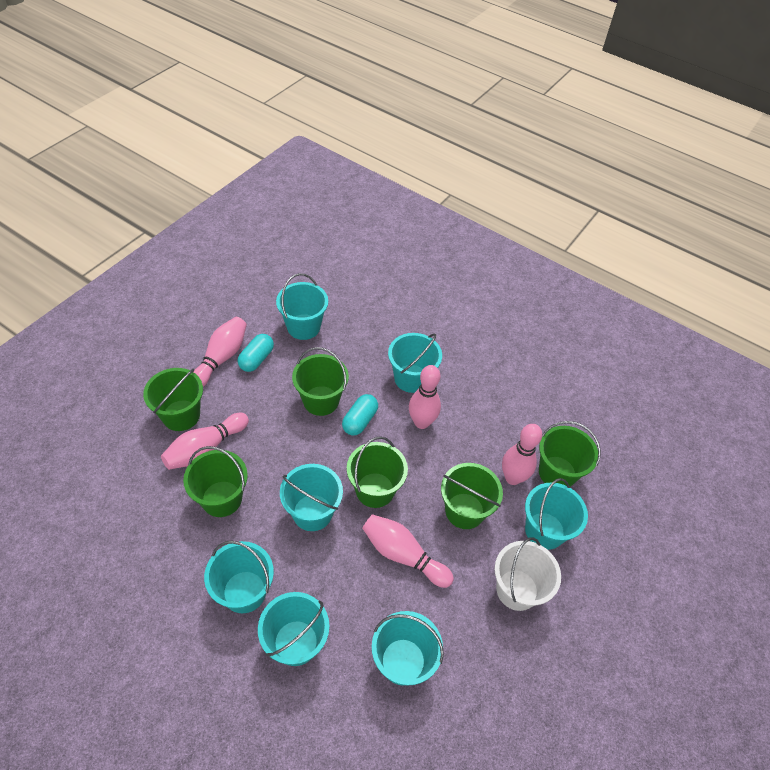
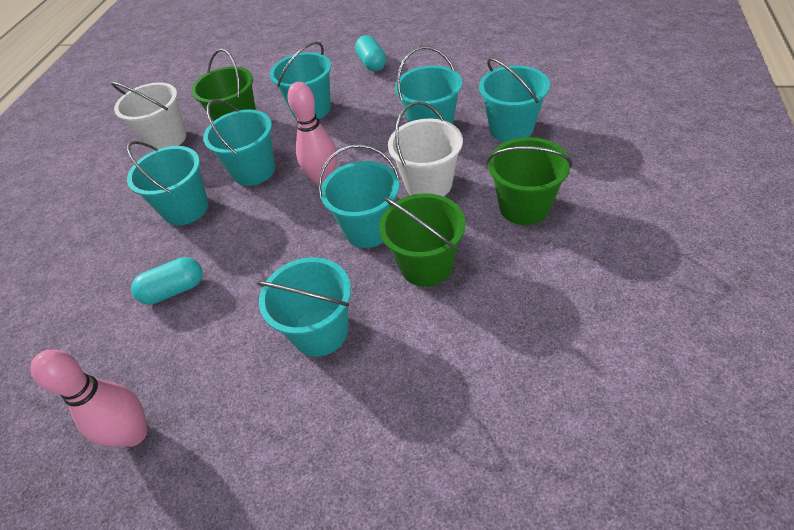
green bucket: [143,368,203,431] [183,446,248,517] [292,347,349,416] [347,436,408,508] [441,463,503,529] [539,421,601,487] = 6 -> [191,48,256,122] [379,193,466,287] [487,137,572,225] = 3
pink bowling pin: [161,413,249,470] [194,317,247,387] [362,514,454,588] [409,365,441,429] [502,424,542,485] = 5 -> [31,349,147,447] [287,82,337,186] = 2
white bucket: [495,537,561,611] = 1 -> [111,82,186,151] [388,101,463,196] = 2

